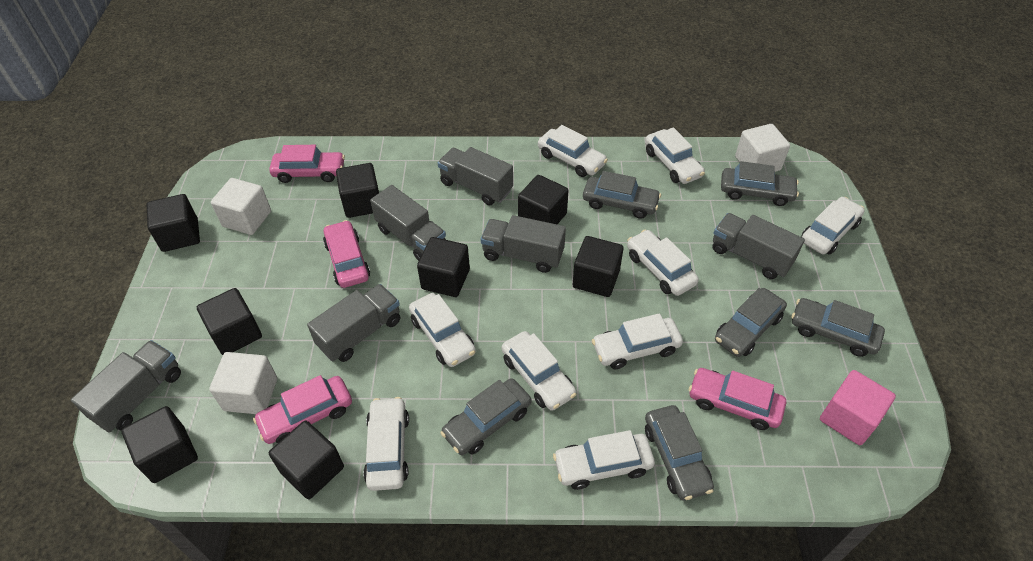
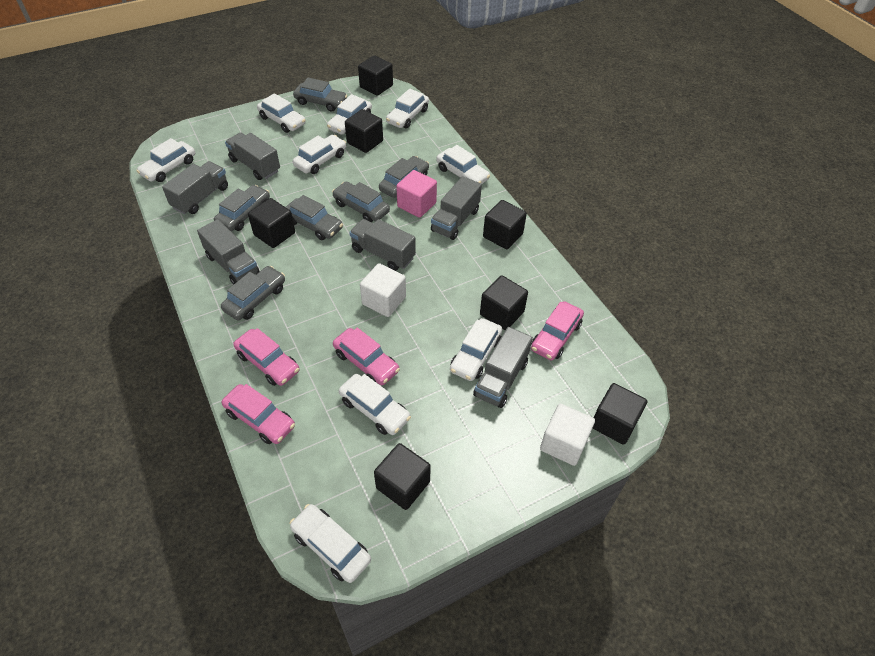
black cube: [121,406,198,483] [147,194,200,252] [197,288,262,355] [269,421,344,499] [336,163,379,218] [417,237,470,297] [518,175,569,224] [573,236,624,297] = 8 -> [248,198,295,248] [345,109,383,153] [358,55,393,96] [374,443,431,510] [480,275,528,330] [483,200,527,249] [593,383,647,445] = 7
white cube: [209,352,277,414] [211,178,271,235] [735,124,790,172] = 3 -> [360,263,406,317] [540,404,595,466] = 2

